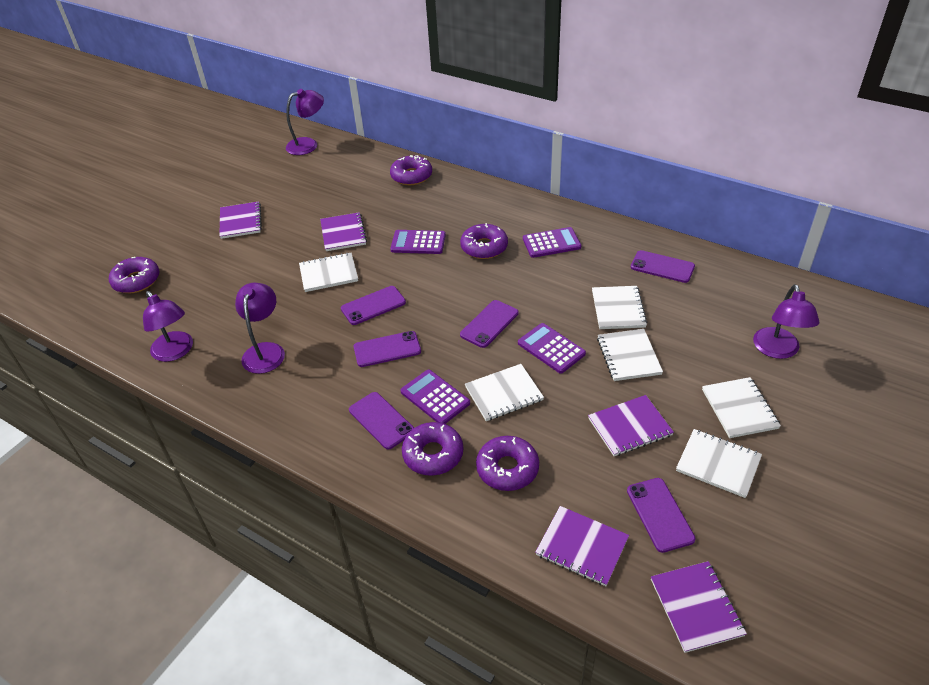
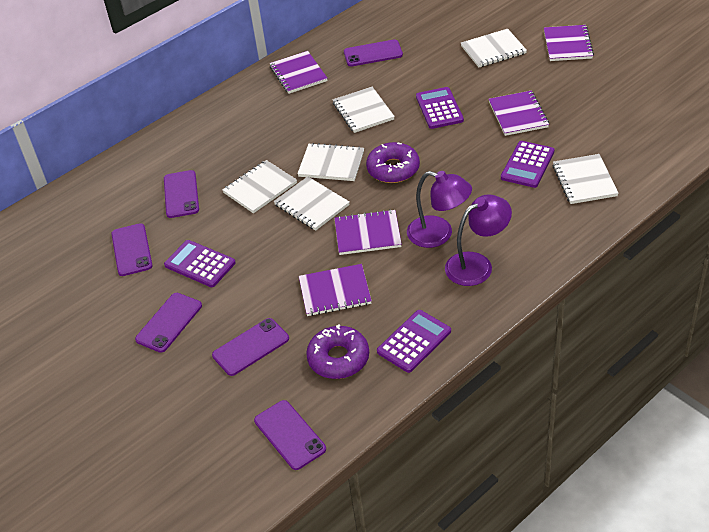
purple donut: [109,257,159,293] [390,155,432,185] [402,422,464,476] [460,223,508,259] [476,436,539,491] = 5 -> [306,325,369,379] [366,142,420,183] = 2
purple lamp: [143,291,193,362] [235,283,285,374] [286,89,324,155] [753,284,819,359] = 4 -> [407,171,472,248] [445,194,512,286] = 2

